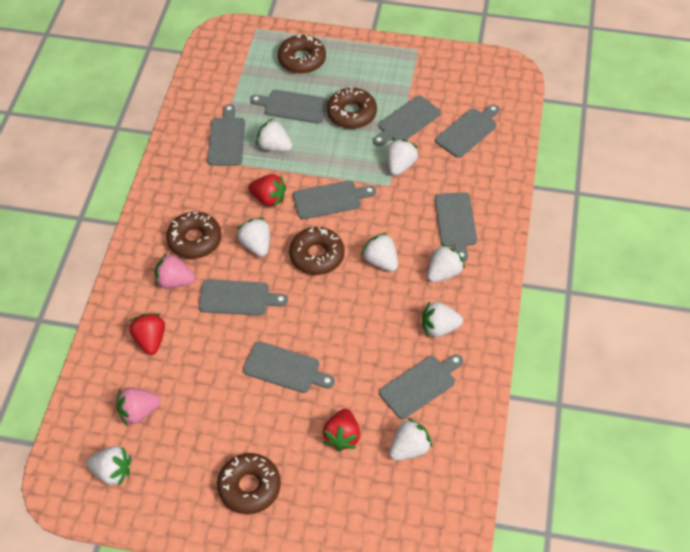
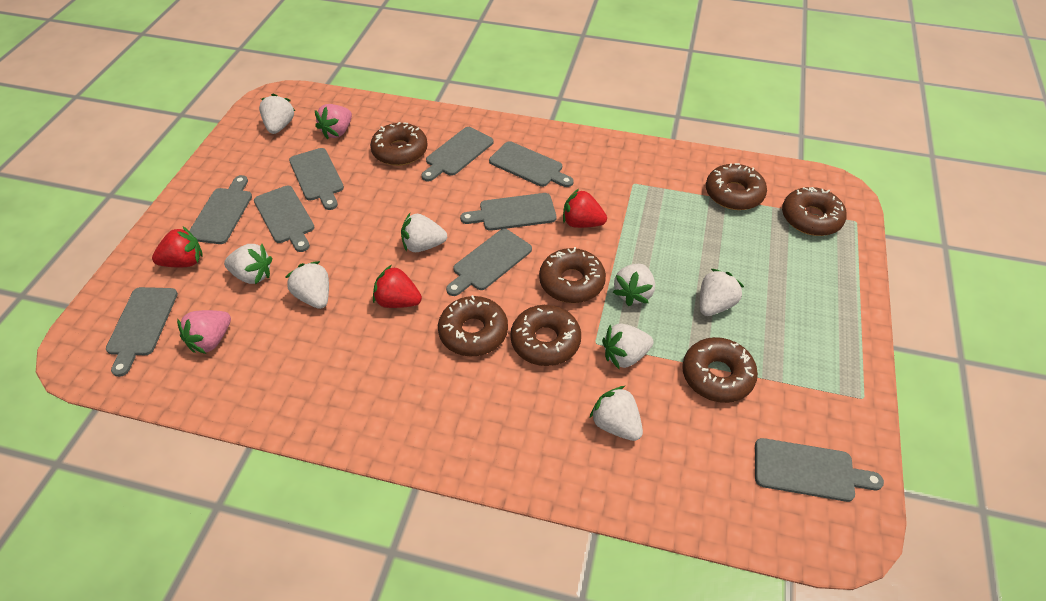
brown donut: [166,212,222,259] [217,453,281,514] [278,34,326,74] [289,227,344,275] [327,87,377,129] = 5 -> [370,122,428,166] [438,295,508,357] [510,305,581,366] [539,247,606,303] [682,337,758,403] [706,163,767,210] [782,187,847,236] = 7

